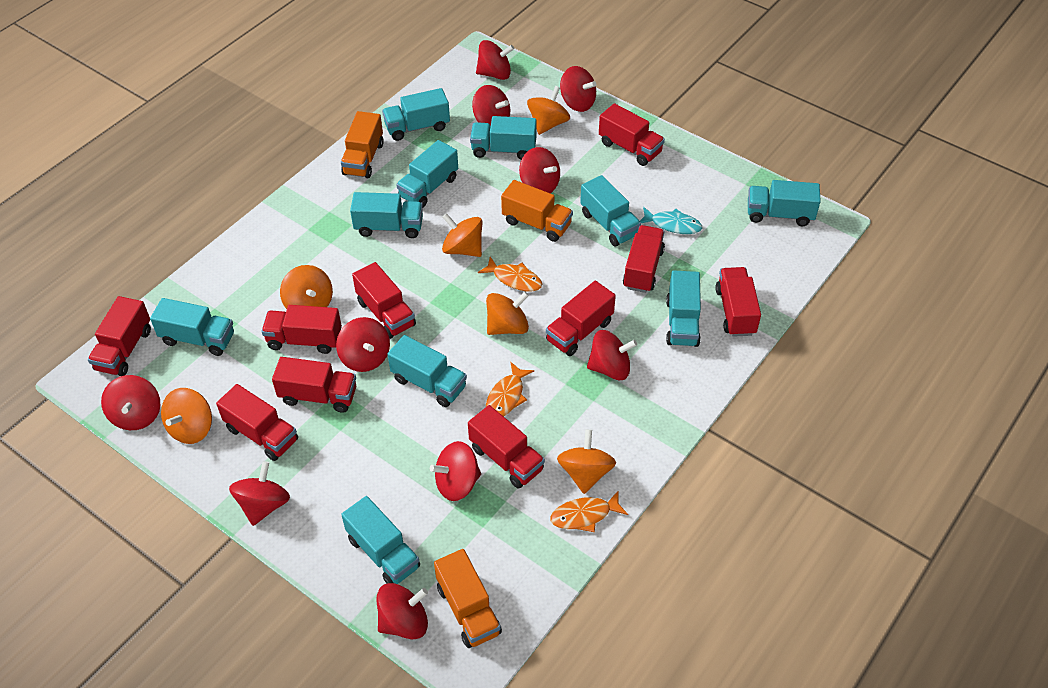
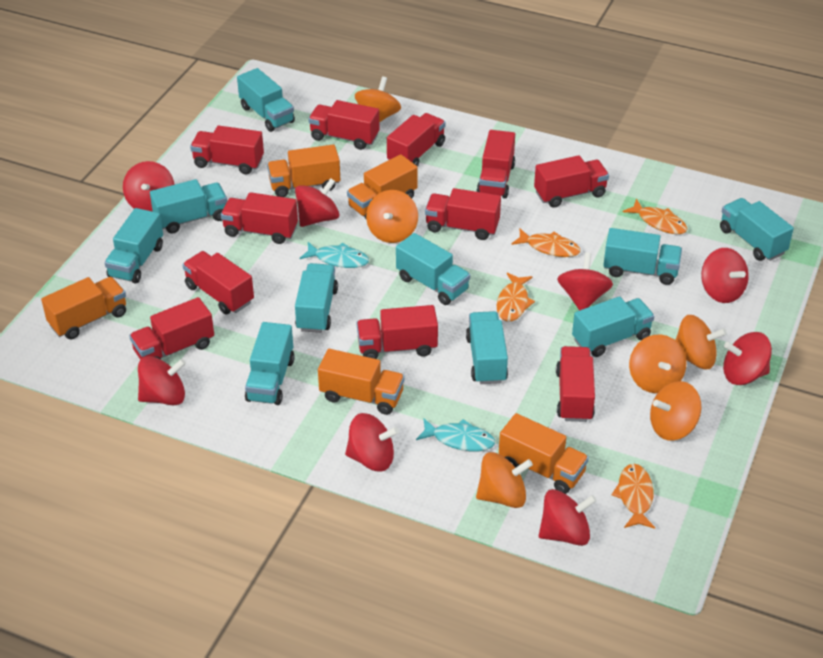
orange fish: [478,257,542,291] [486,362,534,417] [550,490,628,532] = 3 -> [497,272,535,322] [511,229,580,257] [612,464,655,529] [623,199,687,234] = 4
orange truck: [341,111,384,178] [434,549,502,648] [501,180,573,242] = 3 -> [41,277,126,339] [267,144,340,197] [318,349,404,415] [347,155,418,219] [499,413,589,494] = 5
red spinning top: [101,375,160,430] [229,461,290,526] [336,317,390,372] [376,583,428,639] [430,441,481,501] [472,85,510,126] [476,40,514,80] [519,147,560,193] [560,66,596,112] [587,330,637,380] = 10 -> [123,161,174,212] [138,356,186,405] [295,178,339,227] [345,413,399,472] [539,489,597,546] [557,252,613,311] [701,248,749,303] [723,332,772,385] = 8
red truck: [88,296,151,376] [216,384,298,461] [262,305,342,354] [272,357,356,413] [352,262,416,339] [468,405,545,489] [546,281,616,356] [599,103,665,166] [623,225,665,293] [715,267,761,337] = 10 -> [129,297,214,360] [182,251,254,315] [190,125,264,174] [221,192,298,244] [308,100,379,150] [357,305,438,359] [387,113,446,167] [425,188,501,240] [477,130,515,198] [534,155,609,208] [556,346,595,422] = 11
turquoise fish: [640,207,702,234] = 1 -> [300,242,369,268] [416,418,495,451] = 2

